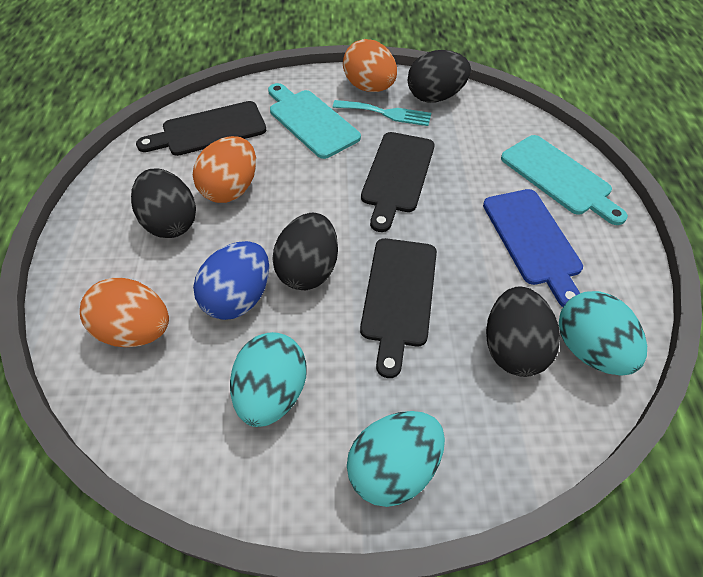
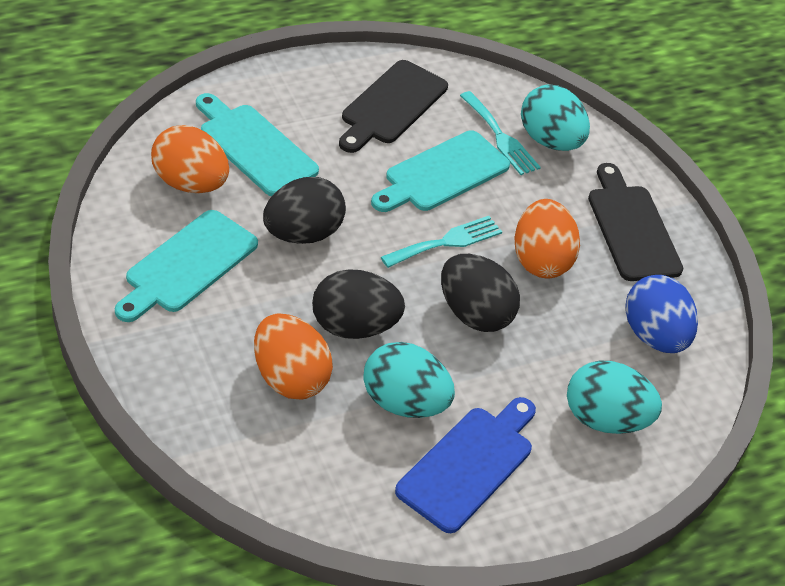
black cutting board: [136,101,266,156] [360,238,437,378] [361,132,435,232] = 3 -> [339,60,448,153] [588,163,684,281] = 2
black egg: [131,169,196,238] [272,213,338,290] [408,50,471,103] [486,287,560,377] = 4 -> [263,177,346,244] [312,269,405,339] [441,254,520,332] = 3
turquoise cutting board: [268,83,361,159] [501,135,628,225] = 2 -> [115,210,258,322] [196,93,319,196] [371,131,510,212] = 3
turquoise fork: [333,100,431,126] = 1 -> [381,216,502,268] [460,91,541,175] = 2

